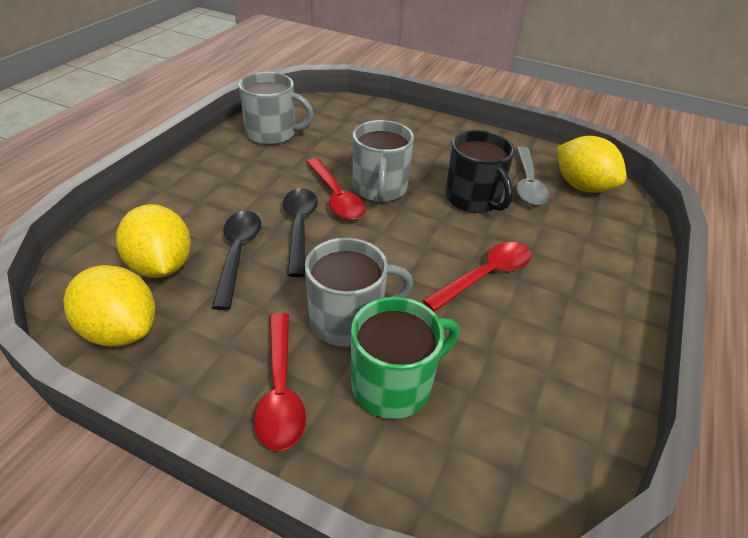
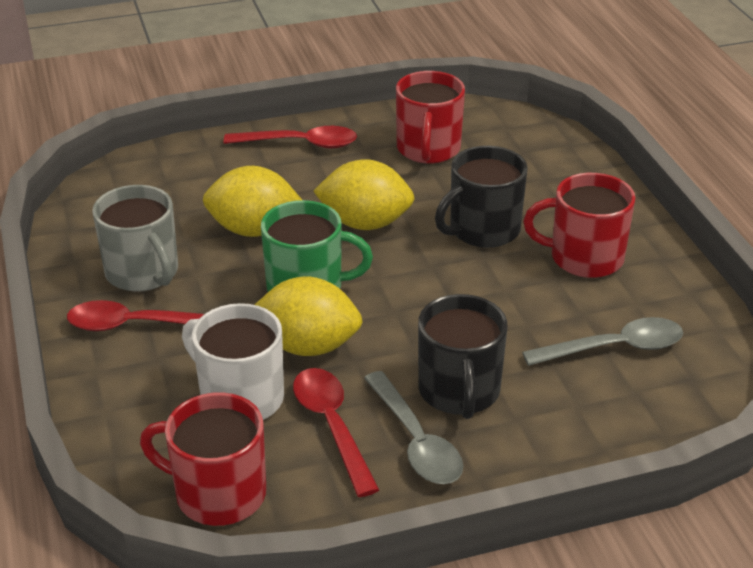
black mug: [445,130,515,213] = 1 -> [418,294,508,419] [435,146,528,248] = 2
black spoon: [212,211,261,310] [283,188,318,277] = 2 -> none = 0
grey mug: [239,72,314,145] [305,238,413,347] [353,120,414,202] = 3 -> [92,185,178,292] = 1
grey spoon: [516,146,549,205] = 1 -> [364,371,463,484] [522,317,683,366] = 2
red mug: none = 0 -> [140,392,266,526] [396,71,465,164] [523,173,636,278] = 3
white mug: none = 0 -> [182,303,284,420] = 1

